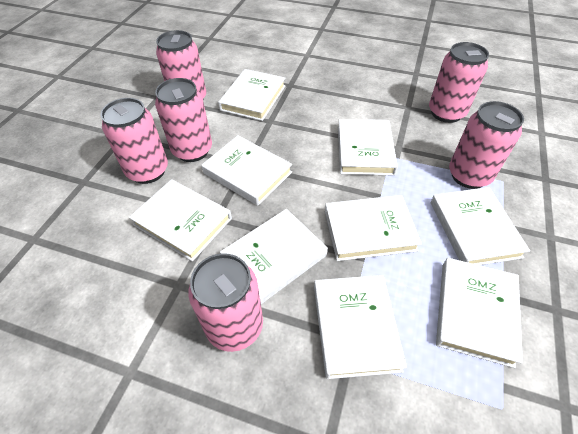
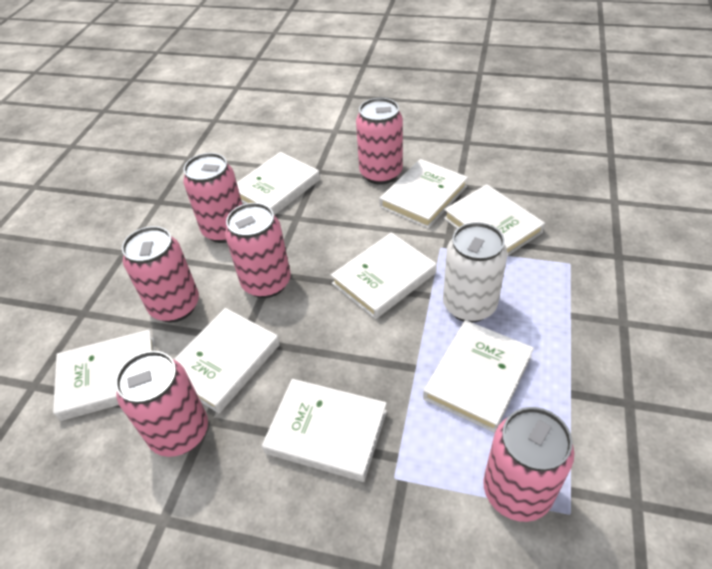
white book: [129,179,232,262] [202,135,292,206] [218,69,285,121] [220,209,328,304] [314,275,407,379] [325,195,422,261] [338,119,398,176] [431,187,530,265] [436,258,523,368] = 9 -> [53,329,156,421] [174,308,280,413] [237,152,320,215] [262,379,387,482] [331,232,437,319] [379,159,468,228] [423,320,534,433] [444,184,545,256] = 8
white can: none = 0 -> [443,222,507,322] = 1

